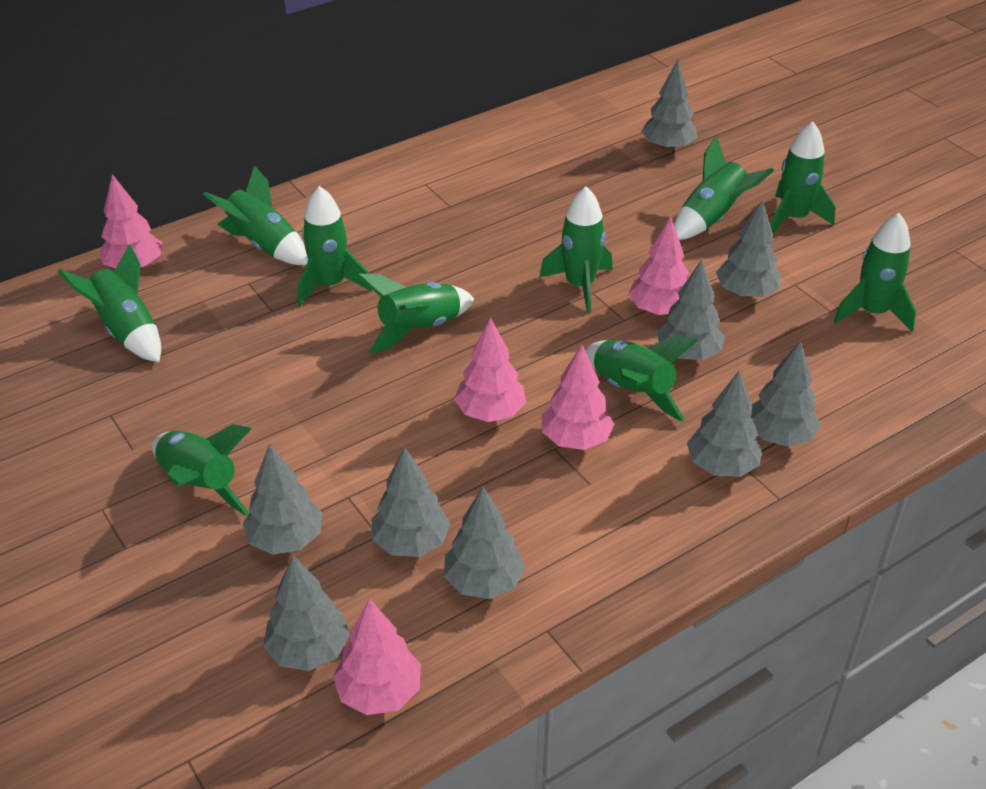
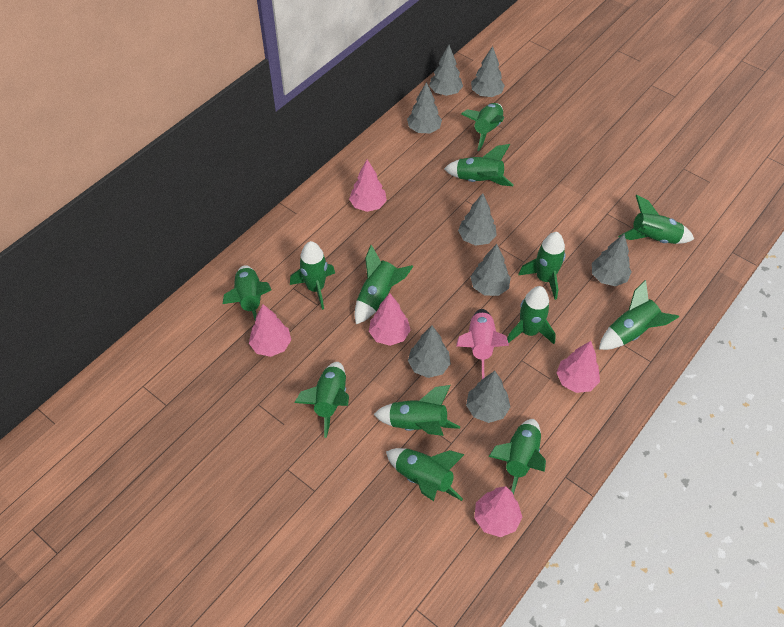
green rocket: [58,244,161,362] [152,424,251,516] [203,165,308,265] [298,186,372,307] [357,274,474,354] [539,186,613,313] [585,336,698,422] [674,136,774,240] [771,121,835,234] [833,213,916,332] = 10 -> [223,265,271,320] [290,241,335,310] [294,362,349,438] [355,245,413,324] [373,385,460,436] [386,448,465,501] [444,144,514,186] [461,103,504,151] [488,419,546,495] [507,286,556,344] [518,232,566,300] [599,280,679,350] [618,195,694,244] = 13
grey tree: [243,444,322,555] [263,556,350,671] [372,447,450,557] [444,487,525,599] [641,60,697,151] [656,259,725,360] [687,371,762,477] [716,200,781,298] [751,341,821,447] = 9 -> [407,82,442,133] [408,326,451,378] [429,45,463,96] [458,193,497,246] [466,371,510,423] [471,46,505,97] [471,244,511,296] [592,234,631,286] = 8
pink rocket: none = 0 -> [456,309,509,379] = 1

